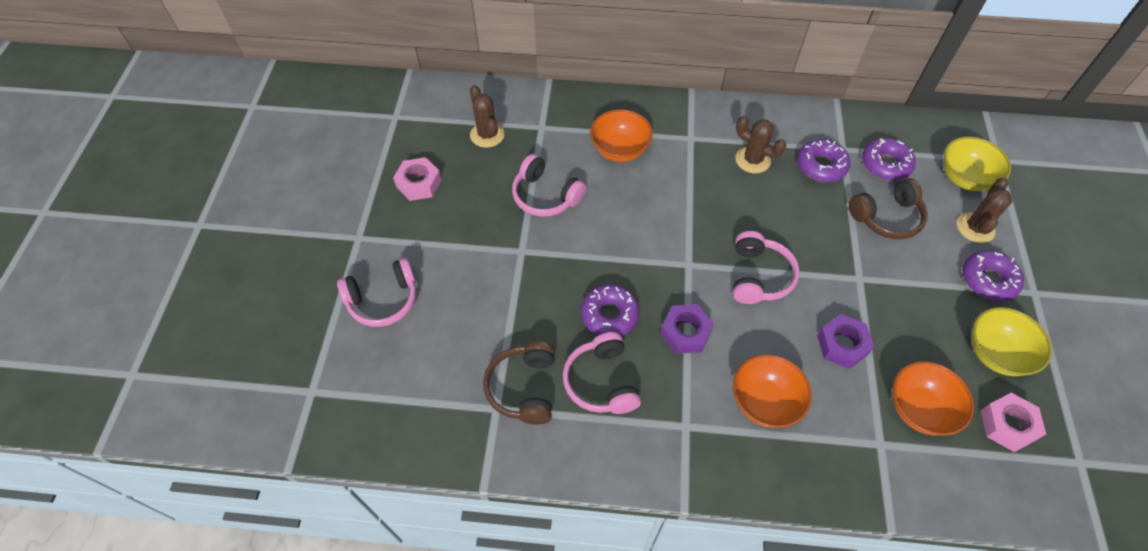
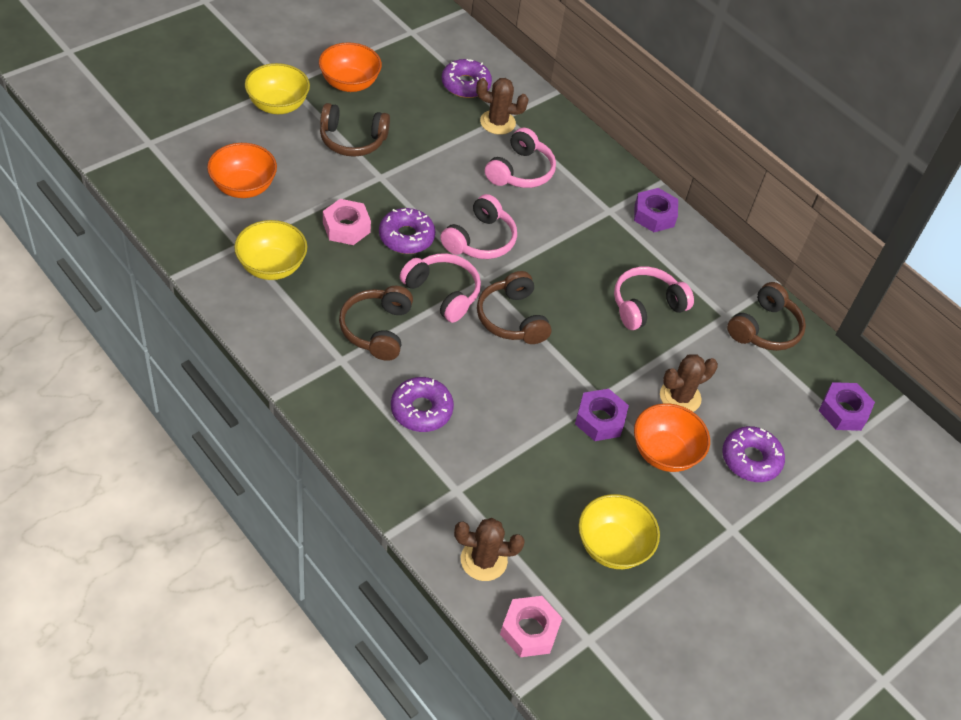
brown headphones: [483,341,555,425] [849,178,928,239] = 2 -> [320,103,390,157] [339,286,413,361] [477,271,551,344] [727,282,806,351] = 4
purple nut: [660,304,714,354] [817,314,874,369] = 2 -> [575,389,629,441] [634,188,678,232] [819,382,875,431] = 3
yellow bowl: [943,137,1011,191] [971,307,1052,376] = 2 -> [234,220,307,280] [245,63,310,114] [579,494,660,569] = 3

